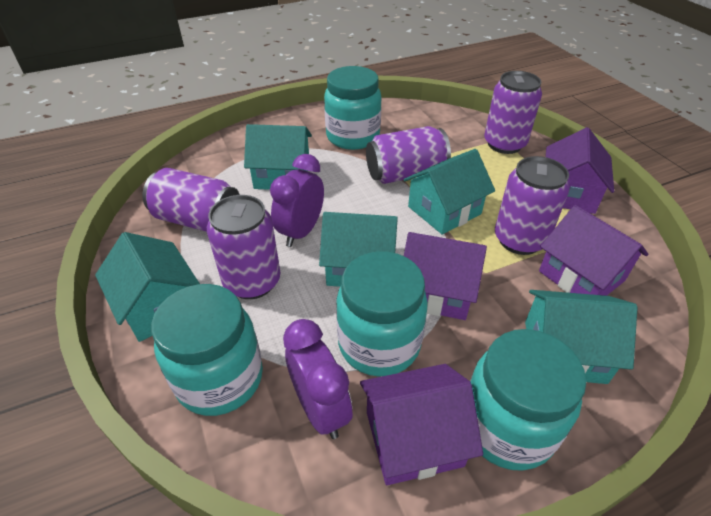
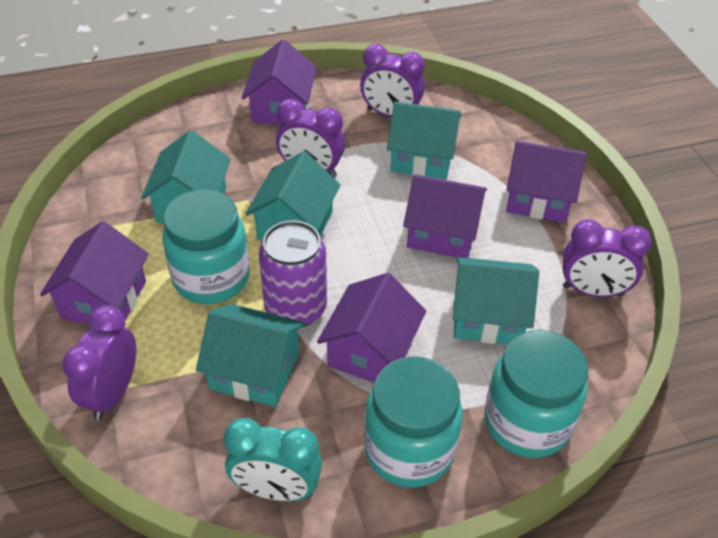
purple can: [143,168,240,232] [207,195,281,299] [366,126,451,184] [484,71,542,154] [495,156,570,255] = 5 -> [259,220,327,327] = 1
purple clock: [270,154,324,247] [283,319,353,439] = 2 -> [62,305,136,420] [276,99,345,178] [360,44,425,117] [563,219,652,297] = 4
purple house: [360,364,483,485] [404,232,487,320] [539,205,648,296] [546,127,614,214] = 4 -> [40,221,149,324] [242,40,317,125] [317,273,426,383] [403,174,487,258] [506,141,587,223] = 5
turquoise clock: none = 0 -> [224,418,322,501] = 1
turquoise jar: [151,284,263,416] [324,66,382,150] [336,251,428,377] [470,329,586,471] = 4 -> [163,189,250,304] [364,357,463,488] [484,330,588,458] = 3

